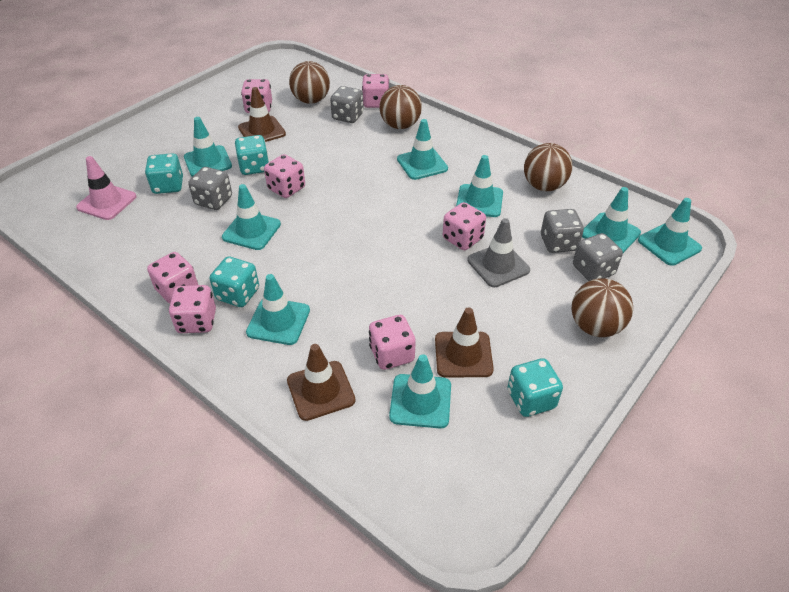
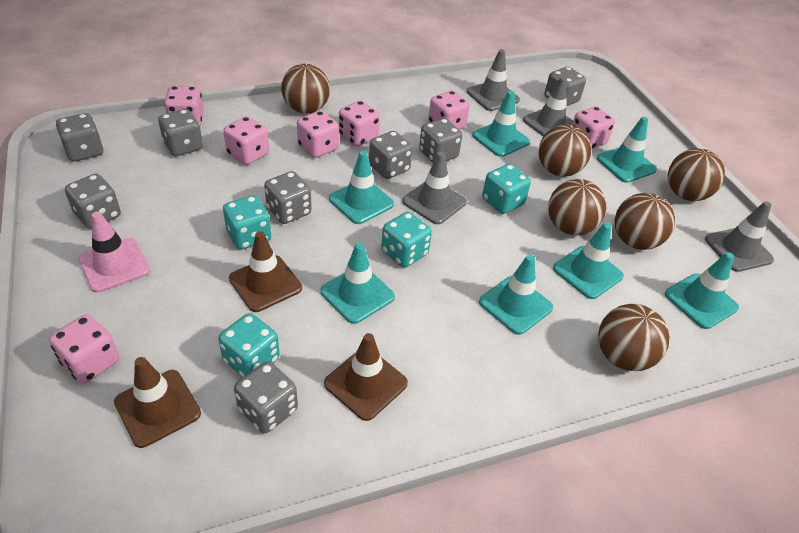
brown ball: [289,61,330,104] [379,85,422,129] [524,143,572,191] [572,278,633,337] = 4 -> [281,64,330,113] [538,125,591,177] [548,179,606,235] [598,304,670,371] [615,193,675,250] [668,148,725,201] = 6
grey dice: [188,167,232,210] [330,86,364,123] [541,209,584,253] [573,233,623,281] = 4 -> [56,113,103,162] [65,174,121,229] [158,109,203,156] [234,361,298,433] [264,171,312,224] [369,131,413,179] [419,118,462,163] [545,67,586,106] = 8
grey traffic cone: [467,218,530,287] = 1 -> [402,152,467,224] [467,49,520,111] [523,77,573,136] [705,201,774,272] = 4
turquoise traffic cone: [184,117,232,177] [222,184,281,250] [246,274,310,345] [389,354,451,428] [397,119,448,180] [456,155,503,217] [582,187,641,253] [638,198,702,266] = 8 -> [320,243,395,324] [329,151,394,224] [472,91,530,157] [479,255,553,335] [553,223,624,299] [597,117,657,183] [665,252,739,329] = 7

